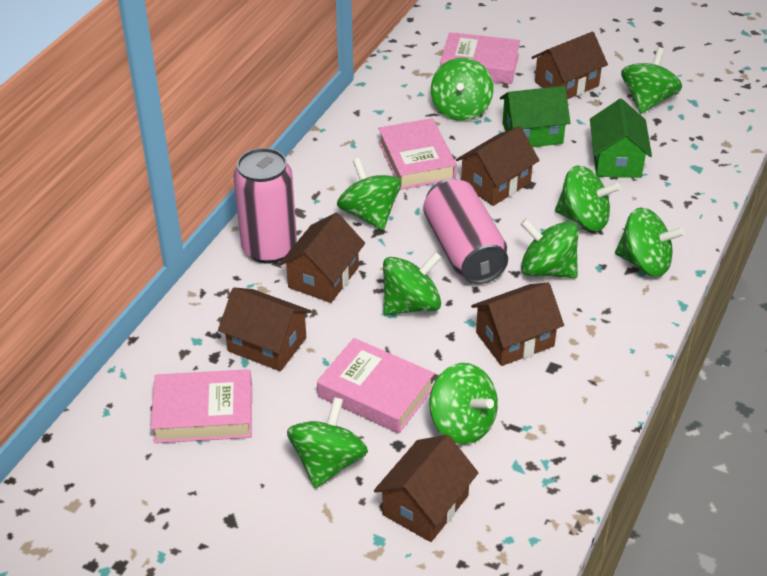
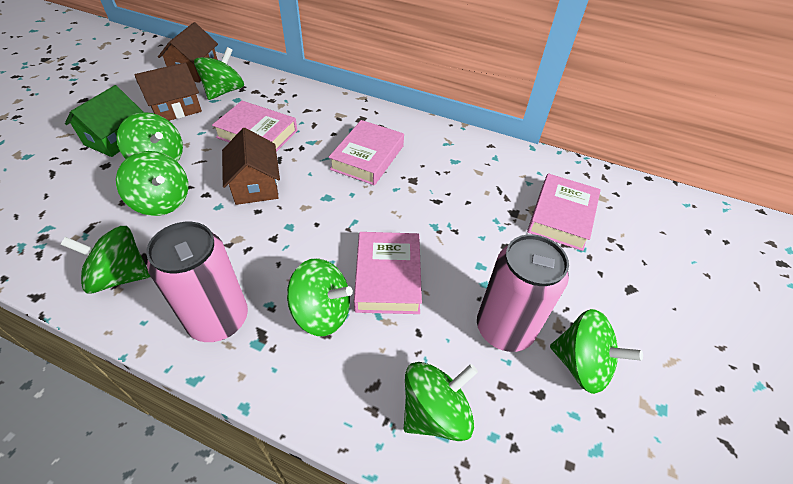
brown house: [218,288,311,371] [279,212,365,303] [374,435,478,542] [456,126,540,206] [471,283,564,366] [531,32,608,99] = 6 -> [134,62,202,121] [158,22,218,83] [222,128,280,205] = 3
green house: [500,86,571,147] [590,99,652,178] = 2 -> [65,85,143,157] = 1
green spinning top: [287,397,368,488] [337,158,401,230] [383,252,442,315] [430,363,498,444] [431,58,493,121] [521,218,578,278] [555,166,621,231] [615,208,685,277] [621,47,682,114] = 9 -> [60,226,151,294] [116,151,188,216] [117,112,183,162] [194,47,244,100] [287,258,353,336] [404,362,478,441] [550,309,643,394] = 7

